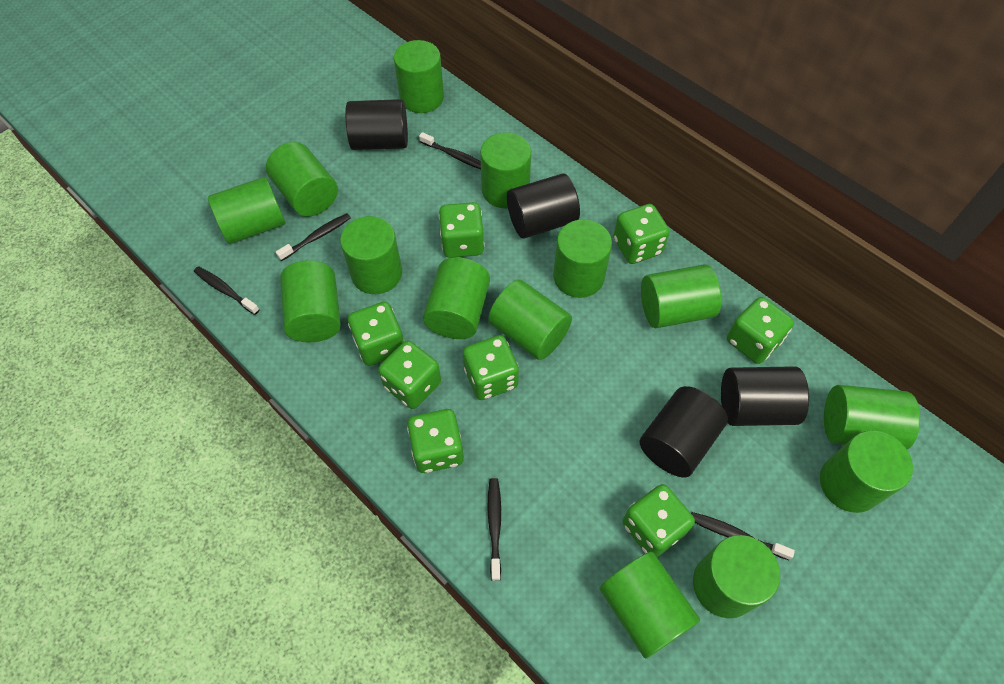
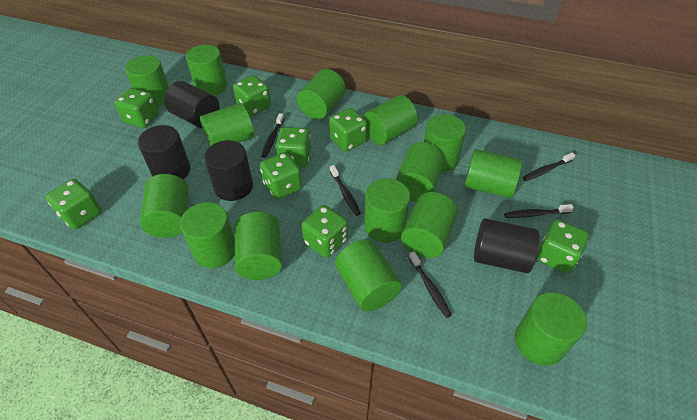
green cylinder: [208,177,285,244] [266,142,338,217] [280,260,341,343] [340,216,402,294] [394,40,444,113] [423,257,490,339] [480,132,531,208] [488,280,572,360] [553,219,612,298] [600,552,700,659] [641,264,721,328] [693,535,780,618] [820,431,913,513] [824,385,920,449] = 14 -> [125,55,169,107] [140,174,189,238] [180,202,235,268] [186,45,227,96] [200,103,254,146] [235,212,282,280] [297,69,346,120] [335,239,402,312] [363,95,418,145] [364,179,410,243] [396,142,445,202] [401,192,458,258] [424,114,466,172] [464,149,522,198] [515,292,587,365] = 15

